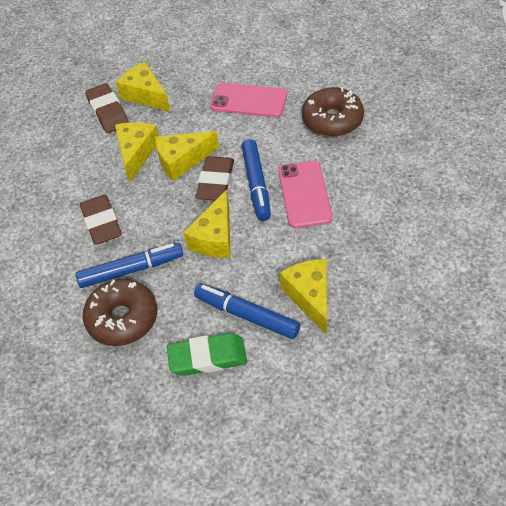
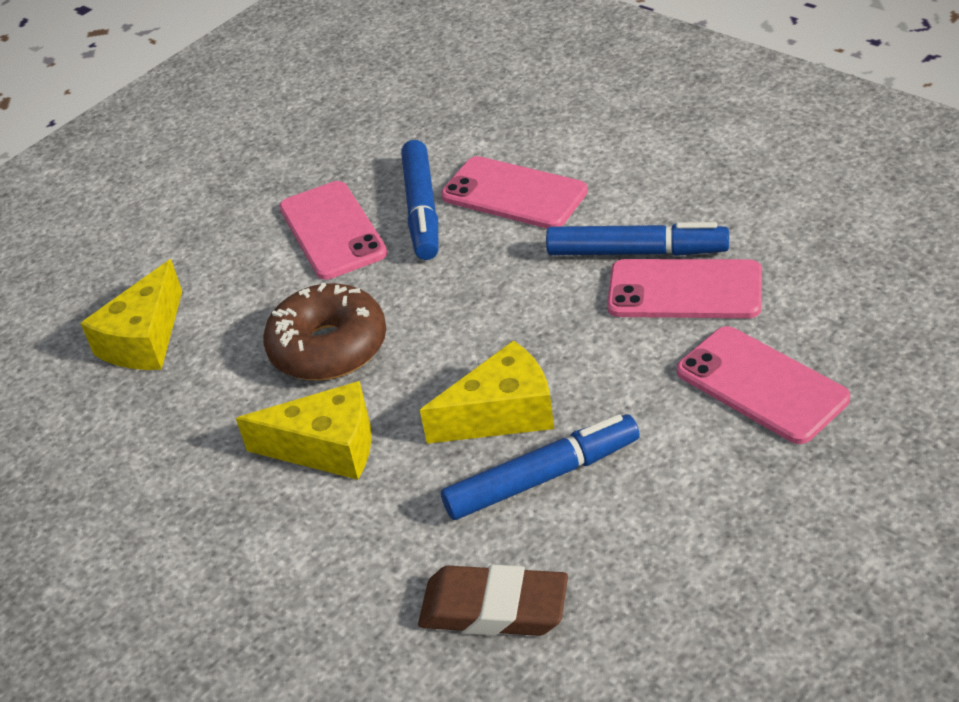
brown donut: [83,279,157,346] [302,87,364,137] = 2 -> [263,283,386,380] = 1
brown eraser: [80,195,122,245] [85,83,129,133] [195,156,234,200] = 3 -> [418,565,568,636] = 1
green eraser: [167,333,247,376] = 1 -> none = 0
pink phone: [210,83,287,117] [278,161,333,228] = 2 -> [279,181,387,280] [441,156,588,229] [607,259,762,318] [677,326,850,444] = 4
yellow cheese: [115,122,159,183] [116,62,170,112] [155,131,219,181] [183,190,231,258] [280,259,327,335] = 5 -> [80,259,182,370] [236,381,371,480] [420,340,554,444] = 3

